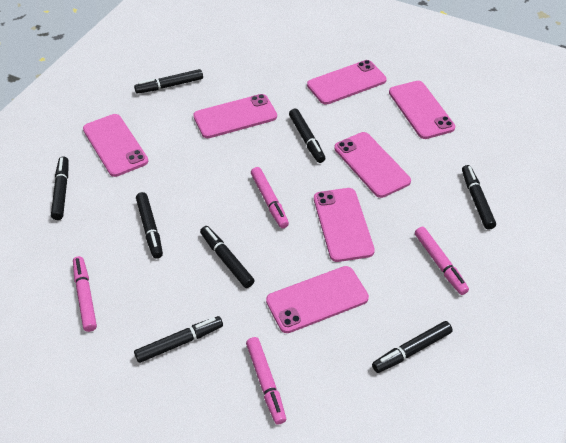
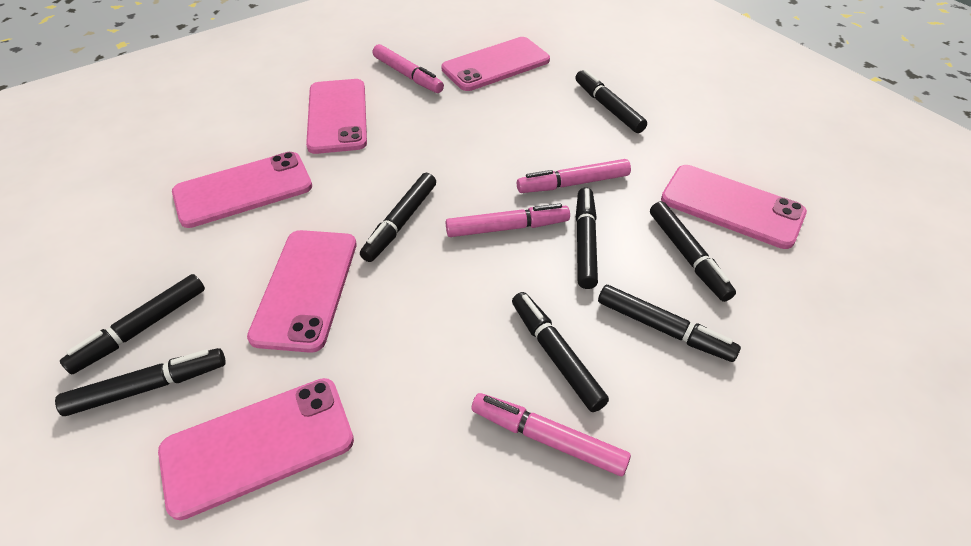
pink phone: [83,114,148,177] [193,94,277,138] [266,266,369,333] [307,60,387,105] [314,188,375,262] [334,132,411,198] [389,81,455,139] = 7 -> [158,378,354,520] [172,152,312,228] [247,230,357,353] [306,79,367,154] [441,37,550,91] [661,165,807,249] = 6

